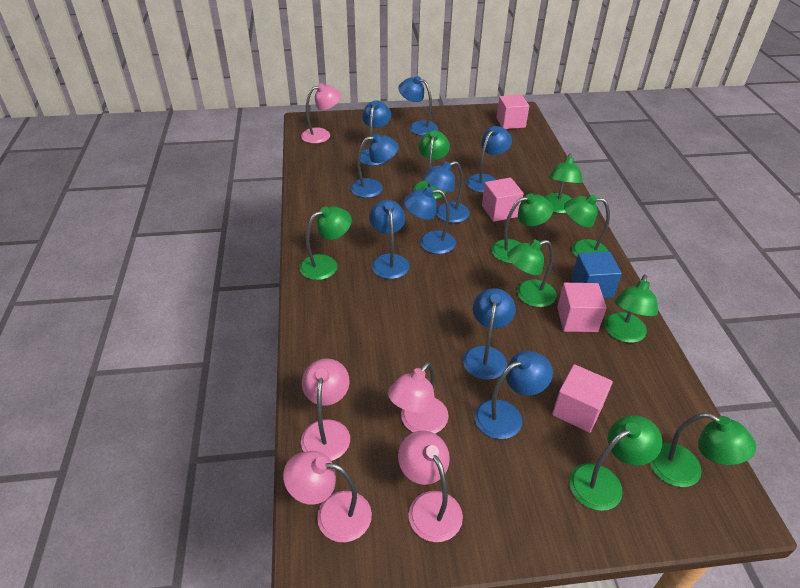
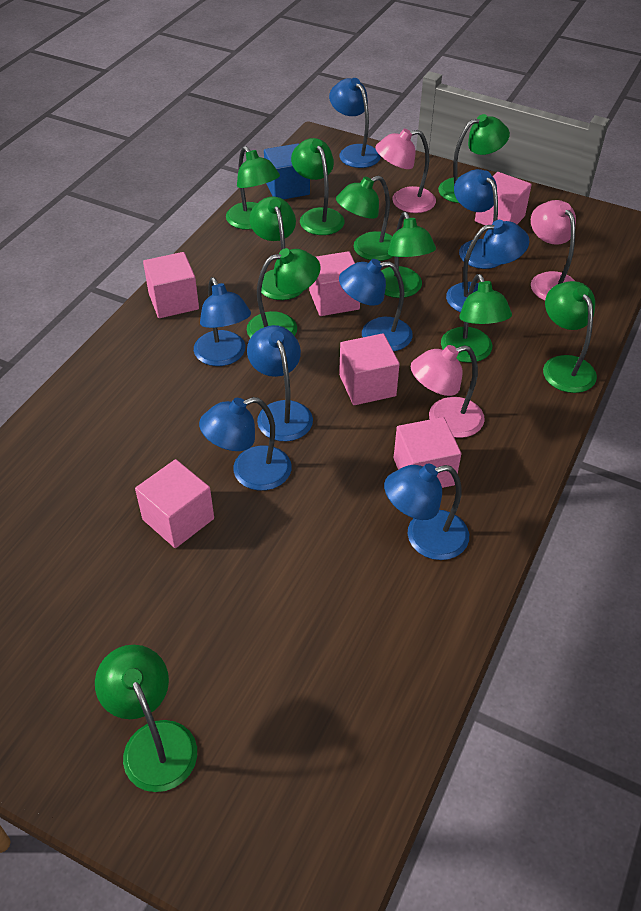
blue lamp: [350,133,399,198] [360,100,391,166] [369,200,409,279] [398,76,438,136] [404,187,456,254] [423,161,470,223] [463,288,516,380] [467,126,512,193] [474,351,553,439] = 9 -> [194,277,251,366] [199,397,292,491] [247,325,313,441] [329,78,381,168] [339,259,413,351] [384,463,469,560] [446,220,529,312] [454,169,501,269] = 8
green lamp: [300,206,352,280] [413,130,450,199] [491,193,553,263] [507,240,557,307] [544,153,583,214] [564,194,610,257] [569,415,662,511] [604,274,658,343] [650,413,756,487] = 9 -> [95,645,197,792] [226,146,280,230] [247,248,321,338] [249,197,303,300] [291,138,345,235] [336,176,394,261] [381,212,436,298] [438,114,510,203] [441,274,512,363] [543,281,597,393] = 10
pink cube: [482,178,524,222] [497,95,529,129] [552,364,613,433] [557,283,606,332] = 4 -> [135,459,214,548] [143,252,199,318] [309,251,360,316] [339,333,400,405] [394,417,461,488] [475,172,532,225] = 6
pink lamp: [283,451,372,542] [301,83,341,144] [301,358,350,461] [388,362,449,434] [398,431,463,542] = 5 -> [375,129,436,213] [411,345,485,438] [531,200,576,300] = 3

